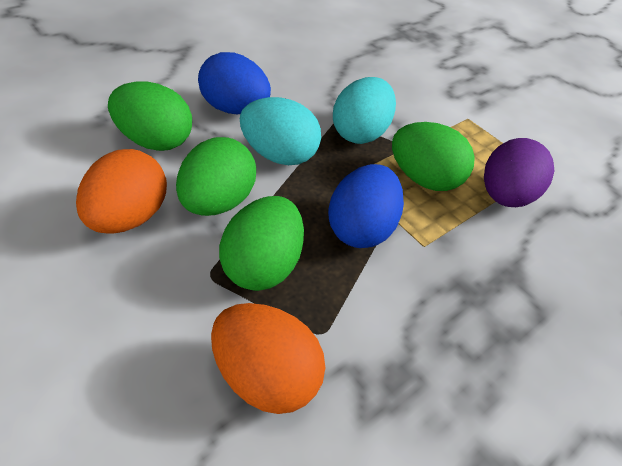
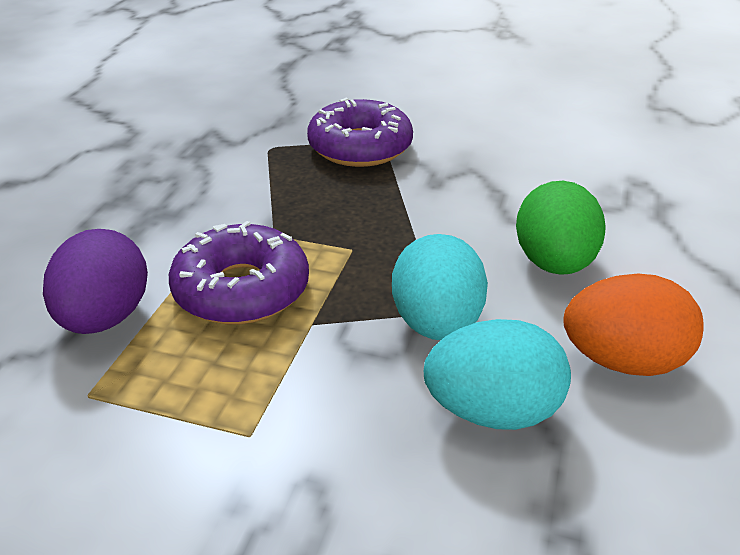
blue egg: [198,52,271,114] [328,164,404,248] = 2 -> none = 0
green egg: [108,81,192,151] [176,137,256,216] [219,196,304,291] [392,122,475,191] = 4 -> [516,181,606,275] = 1
orange egg: [76,149,167,234] [211,303,325,414] = 2 -> [563,274,703,376] = 1
purple donut: none = 0 -> [169,221,309,324] [307,97,413,167] = 2

